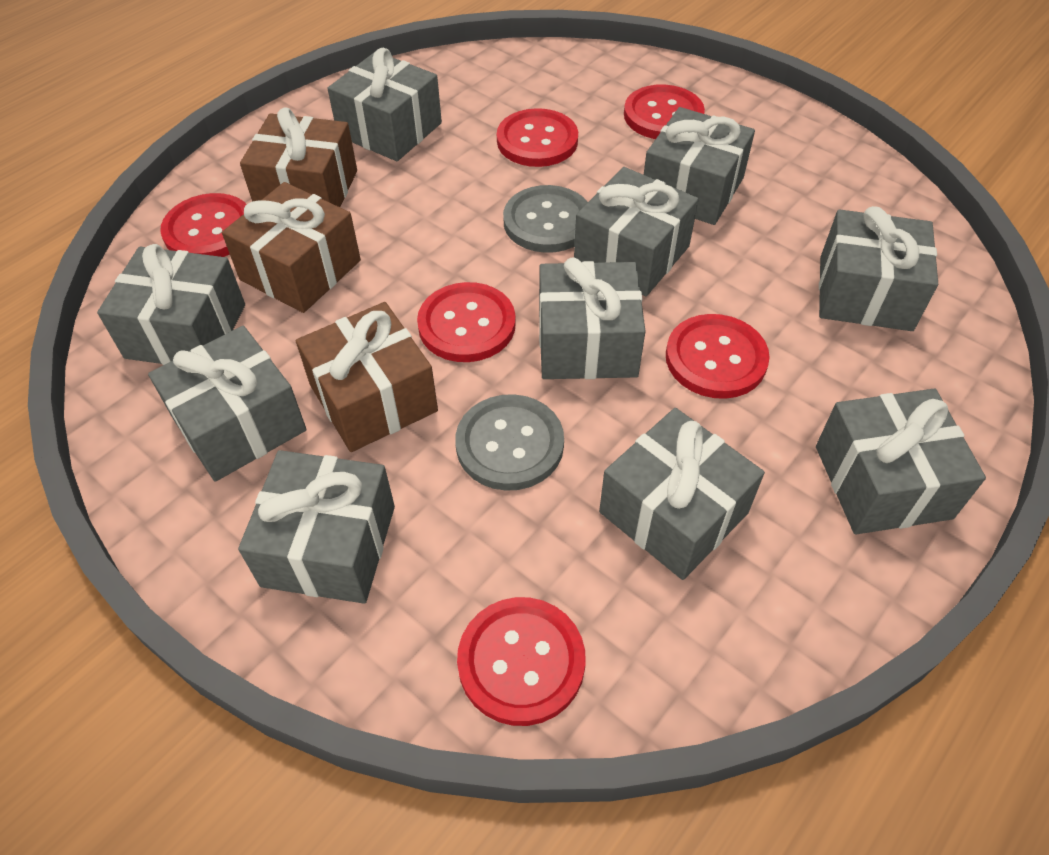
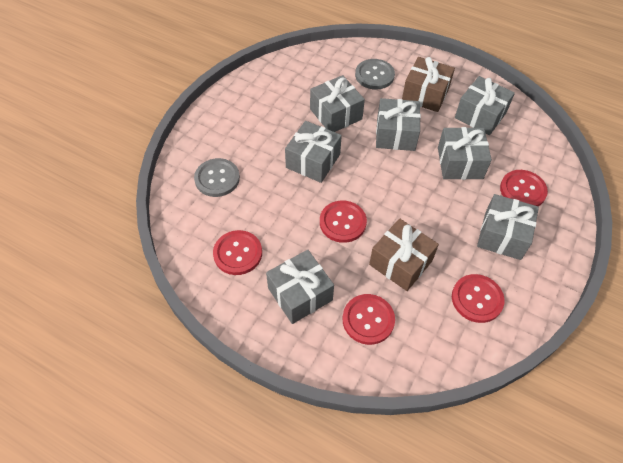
brown gift: [222,182,361,313] [240,107,357,207] [296,302,438,452] = 3 -> [369,218,439,291] [402,57,455,112] = 2
grey gift: [97,244,245,365] [148,326,307,482] [238,450,395,604] [327,48,442,161] [539,257,646,379] [574,167,699,296] [599,408,765,580] [644,107,755,225] [816,389,986,534] [819,206,938,331] = 10 -> [266,250,334,324] [285,121,342,183] [310,75,365,132] [376,98,421,151] [438,127,492,180] [455,76,515,135] [477,194,539,260] = 7
red button: [160,193,247,257] [417,282,516,362] [457,597,586,726] [497,108,578,167] [624,85,705,139] [666,314,770,399] = 6 -> [213,230,262,275] [320,201,367,243] [343,294,395,345] [452,274,505,323] [500,170,548,206] = 5

